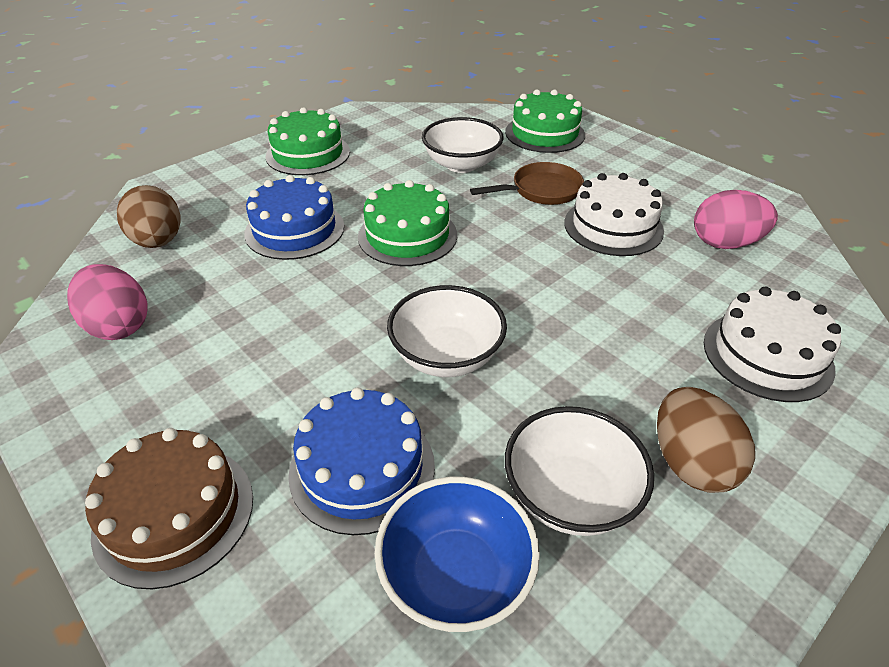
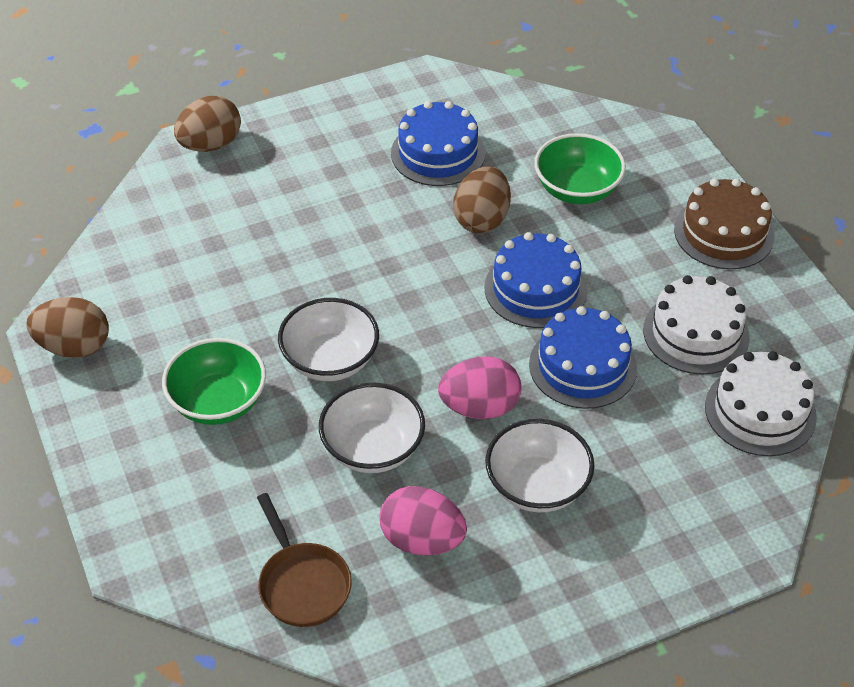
blue bowl: [375,477,540,632] = 1 -> none = 0
blue cake: [244,175,344,260] [288,388,435,535] = 2 -> [391,101,485,186] [485,232,587,328] [529,306,637,409] = 3
brown egg: [117,185,180,248] [657,387,755,493] = 2 -> [26,297,109,358] [174,95,241,152] [453,166,511,233] = 3
green bowl: none = 0 -> [162,338,266,425] [534,133,626,204] = 2
green cake: [266,107,350,175] [358,180,457,266] [505,89,585,153] = 3 -> none = 0

